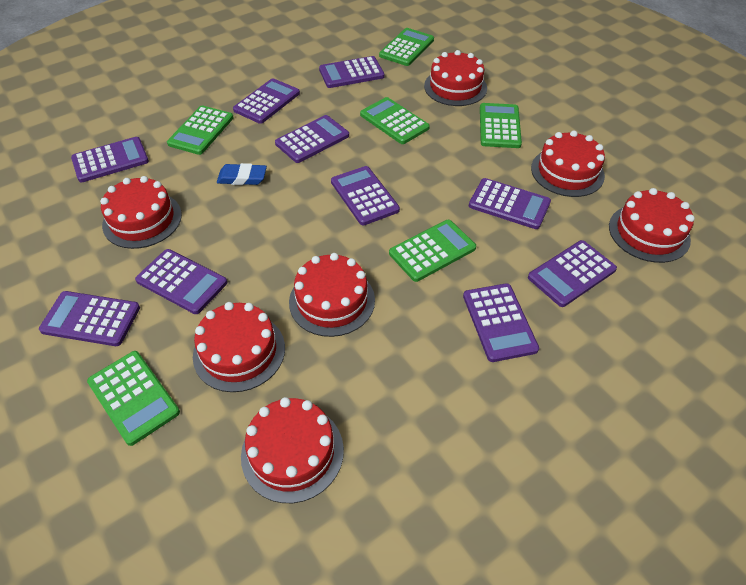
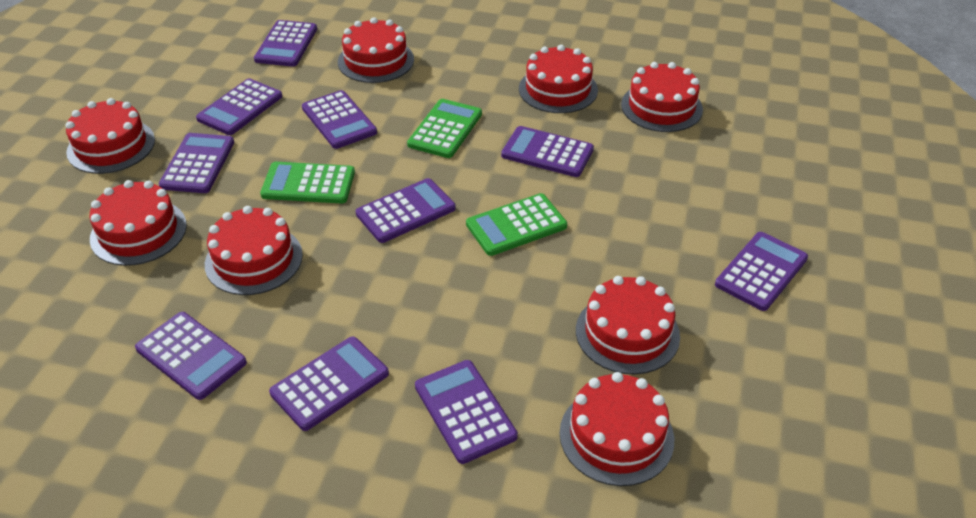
blue eraser: [217,163,267,185] = 1 -> none = 0
green calculator: [87,351,180,446] [167,106,234,155] [360,97,430,144] [379,28,434,66] [389,220,476,282] [480,103,522,148] = 6 -> [260,162,355,204] [407,99,482,158] [466,193,567,256] = 3
red cake: [100,176,182,249] [193,302,285,392] [241,397,344,503] [289,253,375,337] [424,50,487,106] [531,131,605,197] [609,188,695,263] = 7 -> [65,98,155,174] [90,180,187,266] [205,206,303,295] [338,17,414,83] [519,45,598,113] [560,372,674,486] [576,276,680,374] [621,62,703,132] = 8

